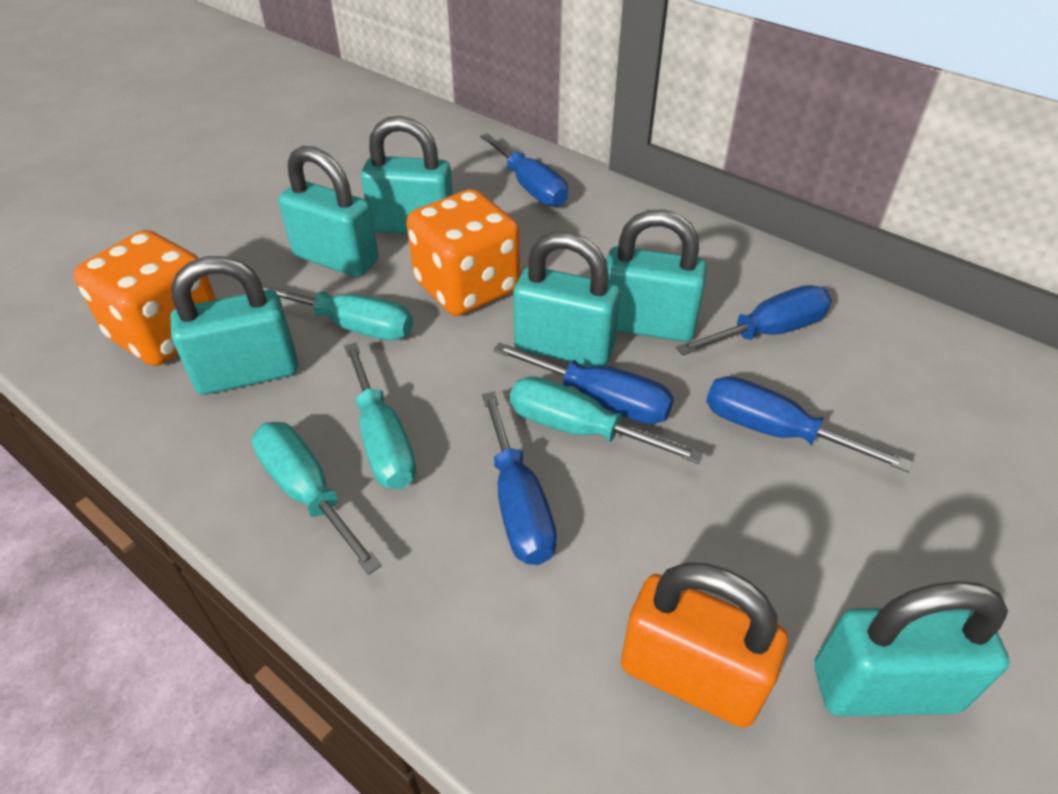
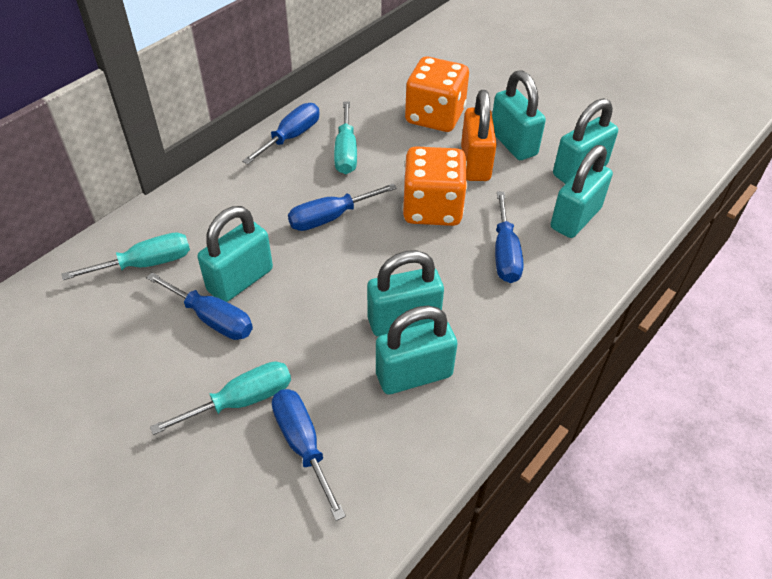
turquoise screwdriver: [252,422,382,575] [262,285,413,341] [344,343,416,489] [510,376,704,464] = 4 -> [62,233,190,280] [150,361,291,435] [334,102,357,174] = 3

